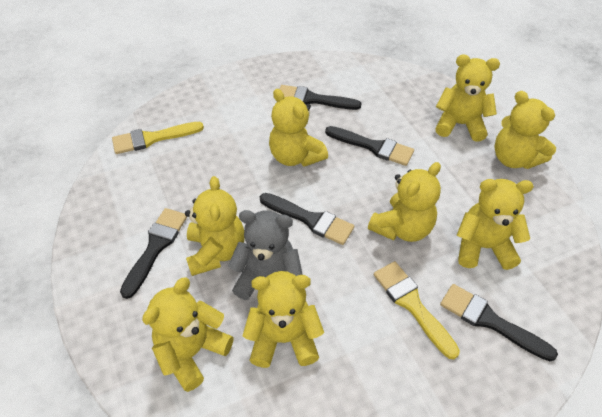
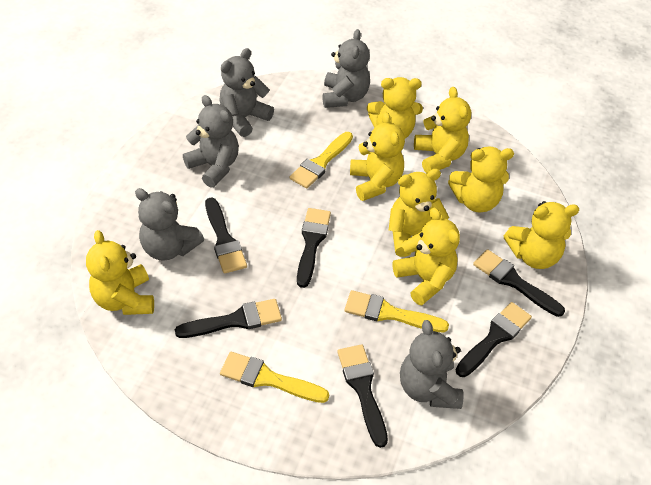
black brush: [120,208,187,299] [260,193,354,245] [280,85,362,110] [325,126,414,166] [440,284,558,361] = 5 -> [175,299,282,338] [205,197,247,273] [297,208,331,288] [337,344,388,448] [456,302,532,377] [473,249,565,317] = 6
grey teddy bear: [228,210,303,300] = 1 -> [135,188,204,261] [183,95,239,188] [219,48,274,137] [323,29,370,108] [400,320,464,409] = 5
yellow brush: [112,122,204,154] [374,261,460,359] = 2 -> [220,352,329,403] [290,132,353,189] [345,290,449,332] = 3

